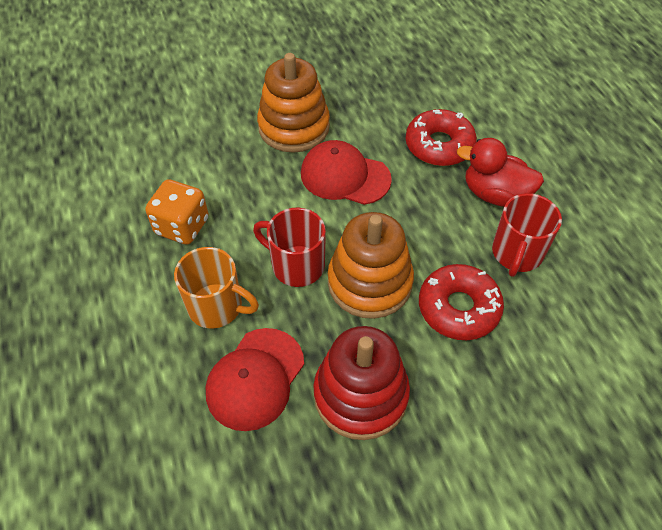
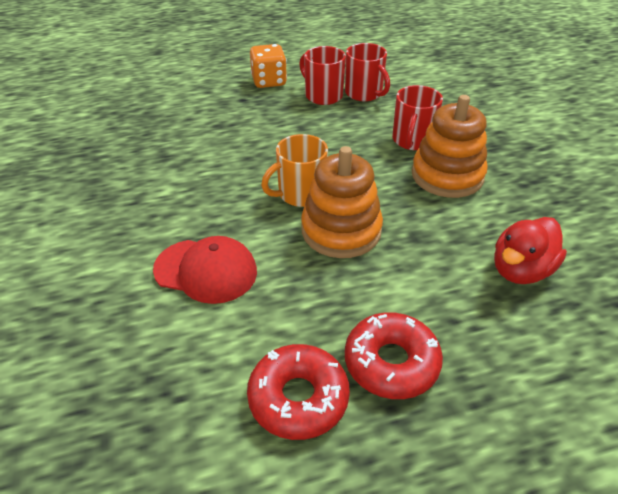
red cap: [205,328,304,431] [301,140,392,205] = 2 -> [153,236,257,304] = 1
red mug: [253,208,326,287] [492,193,562,277] = 2 -> [299,46,346,105] [345,43,390,101] [392,85,443,150] = 3
red stacking toy: [313,326,410,440] = 1 -> none = 0

